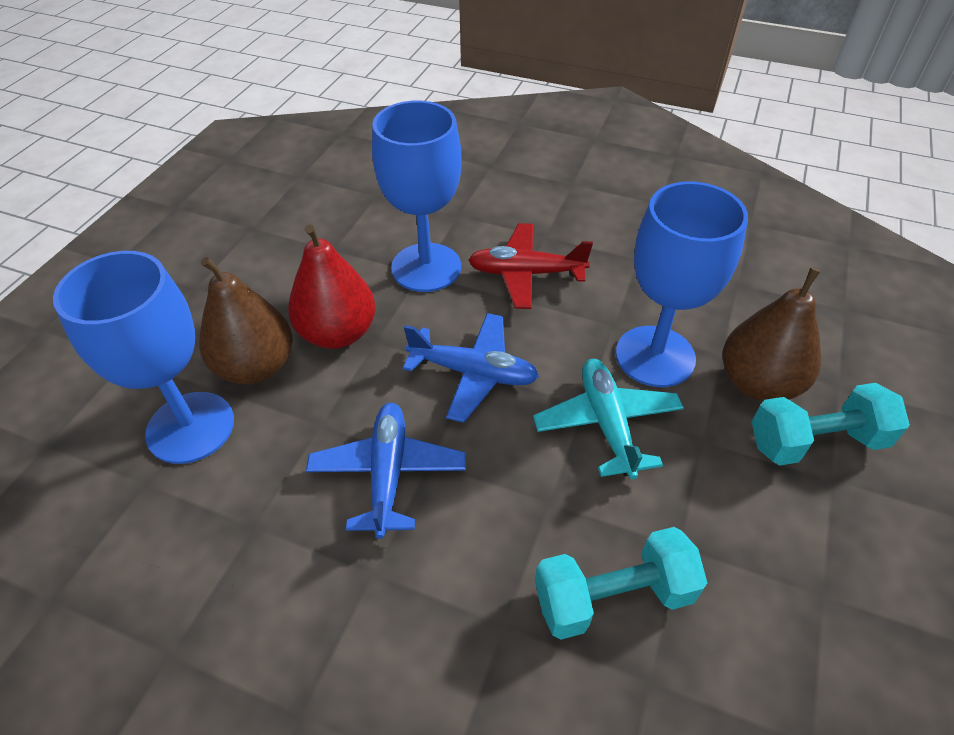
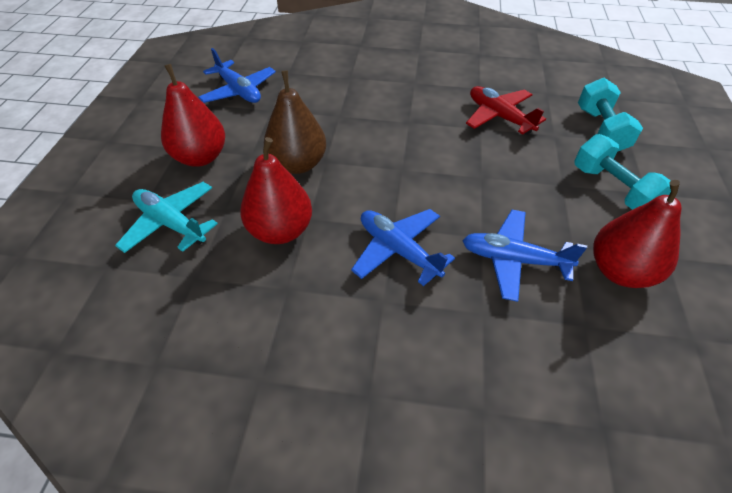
blue goblet: [53,251,234,464] [372,101,462,292] [616,182,748,387] = 3 -> none = 0
blue plane: [306,403,466,539] [403,313,539,423] = 2 -> [198,48,276,103] [351,209,455,286] [462,210,587,302] = 3
brown pear: [199,257,293,384] [723,267,821,401] = 2 -> [264,70,326,174] = 1
red pear: [288,225,376,349] = 1 -> [161,64,225,167] [240,137,312,244] [593,180,682,288] = 3

